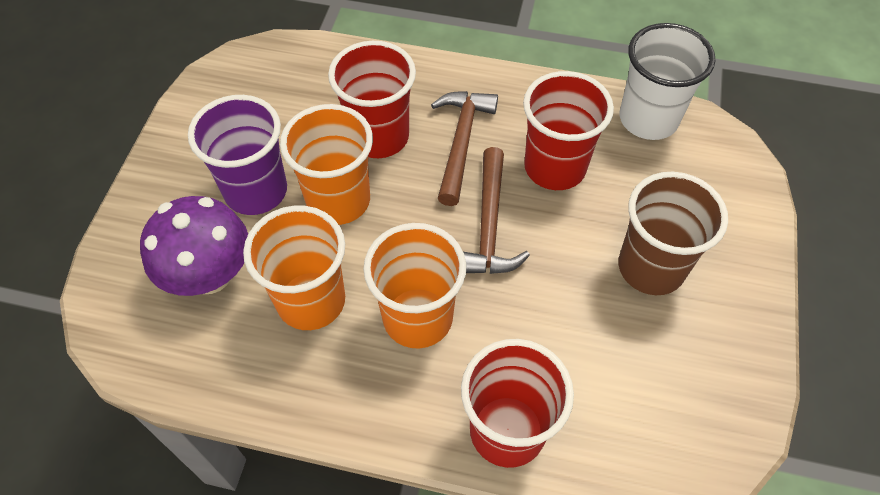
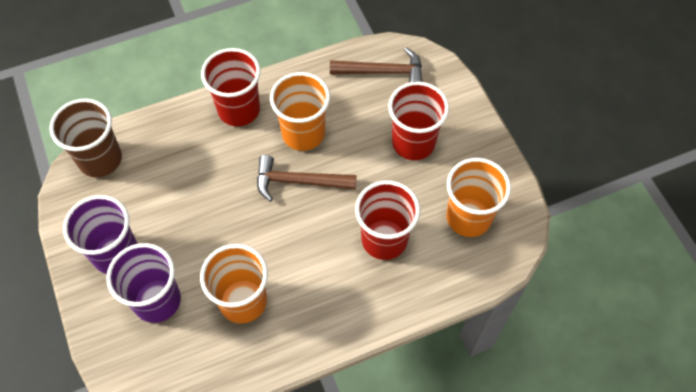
purple cup: [188,95,287,215] = 1 -> [63,195,137,274] [106,243,181,323] = 2
purple mushroom: [140,196,248,296] = 1 -> none = 0
white cup: [620,23,715,140] = 1 -> none = 0

